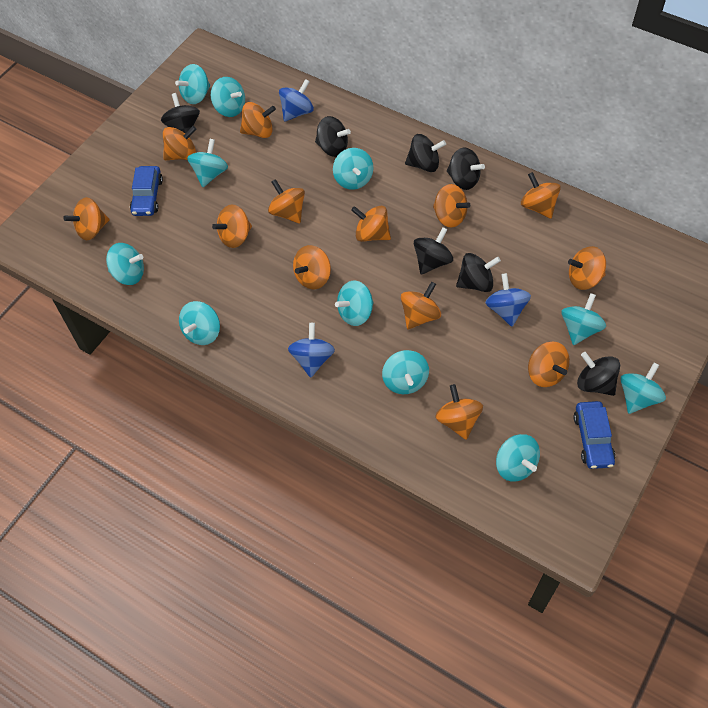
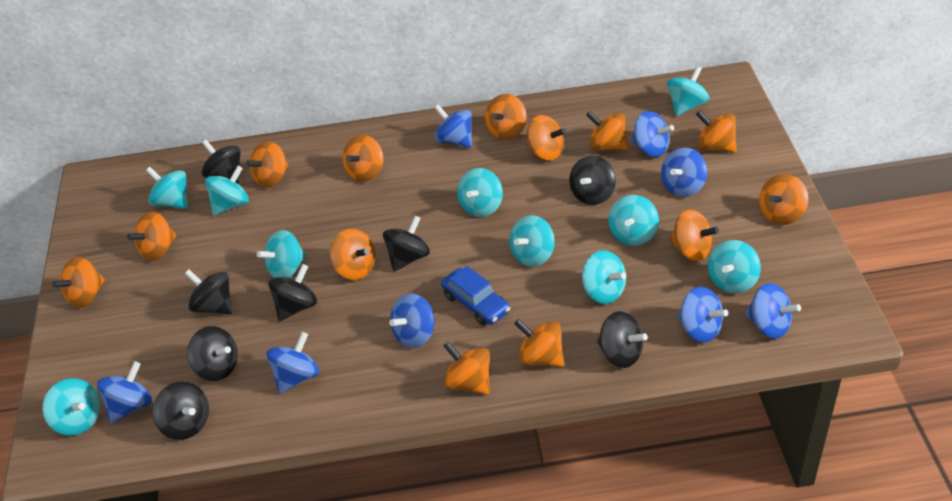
black spinning top: [161,93,200,133] [315,116,351,157] [405,134,446,172] [414,227,453,275] [447,147,485,190] [456,253,501,292] [577,352,620,396] = 7 -> [153,382,209,440] [185,269,232,315] [187,326,238,381] [202,140,241,184] [268,264,317,321] [383,215,430,272] [569,156,616,205] [597,311,648,368] = 8
blue car: [130,166,163,216] [573,401,615,469] = 2 -> [441,266,510,325] = 1
blue spinning top: [279,79,314,122] [288,323,335,378] [485,273,531,327] = 3 -> [97,361,152,424] [266,332,319,394] [389,293,434,348] [435,104,472,148] [631,111,674,157] [661,148,707,197] [677,287,728,343] [745,283,801,339] = 8
turquoise spinning top: [106,243,144,285] [175,64,210,104] [179,301,220,345] [187,139,228,187] [211,77,245,117] [333,148,374,190] [335,280,374,326] [382,350,429,394] [496,434,540,481] [561,293,606,345] [620,363,666,414] = 11 -> [43,378,101,436] [146,167,189,209] [205,166,249,216] [257,230,306,278] [457,168,503,217] [510,215,555,267] [582,250,626,304] [608,195,659,246] [667,66,709,116] [708,240,761,294] = 10

